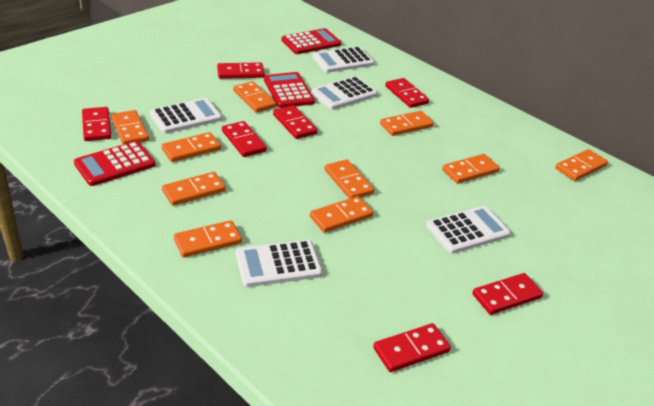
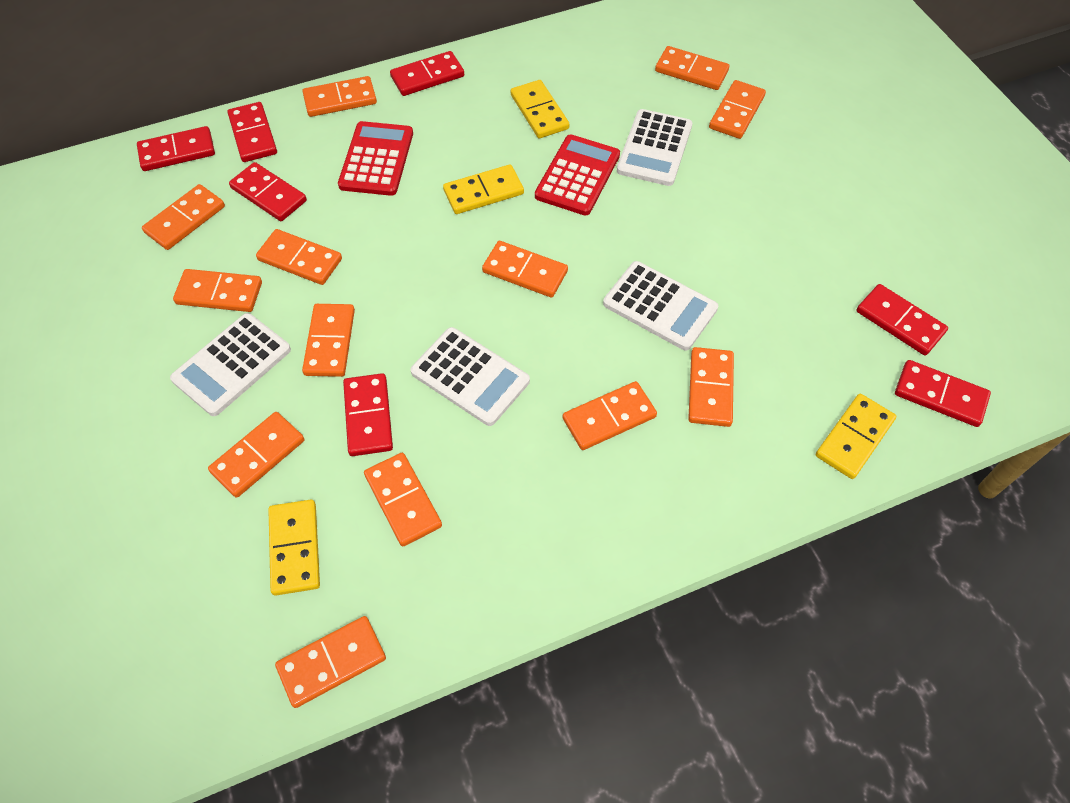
orange domino: [111,110,149,144] [162,132,221,162] [162,172,226,206] [174,220,242,258] [233,81,276,113] [310,196,373,233] [325,159,374,199] [380,111,434,136] [442,154,500,184] [555,149,608,181] = 10 -> [142,184,225,250] [173,269,262,312] [208,412,304,498] [256,229,342,285] [275,616,386,708] [302,76,377,117] [302,304,355,377] [364,453,442,546] [482,241,568,298] [562,381,657,450] [655,46,729,90] [688,347,734,427] [709,80,766,139] = 13
red calculator: [74,141,155,186] [264,72,315,108] [281,28,341,54] = 3 -> [338,121,413,196] [535,134,620,216] = 2
white calculator: [150,98,222,134] [236,240,323,287] [311,76,377,110] [313,46,374,73] [426,206,511,254] = 5 -> [170,313,291,416] [411,327,530,426] [603,261,718,350] [617,109,692,186] = 4
yellow domino: none = 0 -> [268,500,320,595] [443,164,524,214] [511,80,569,138] [816,394,896,479] = 4

